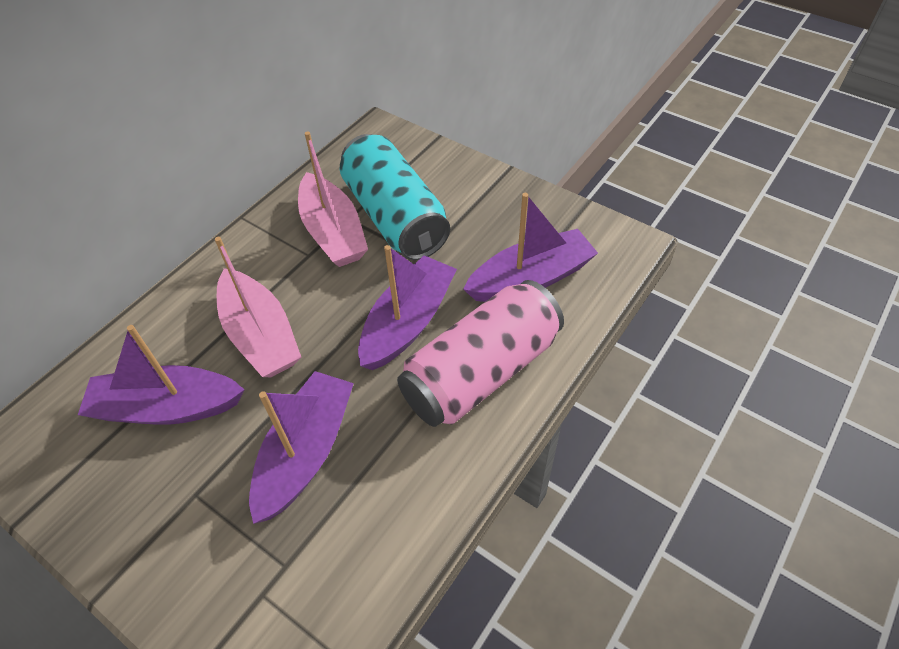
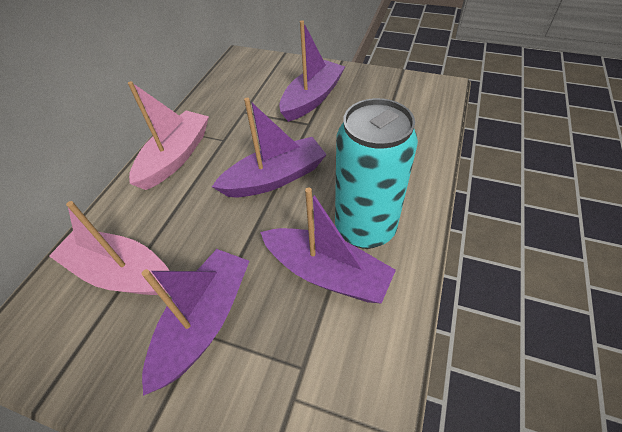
pink can: [397,280,564,427] = 1 -> none = 0

